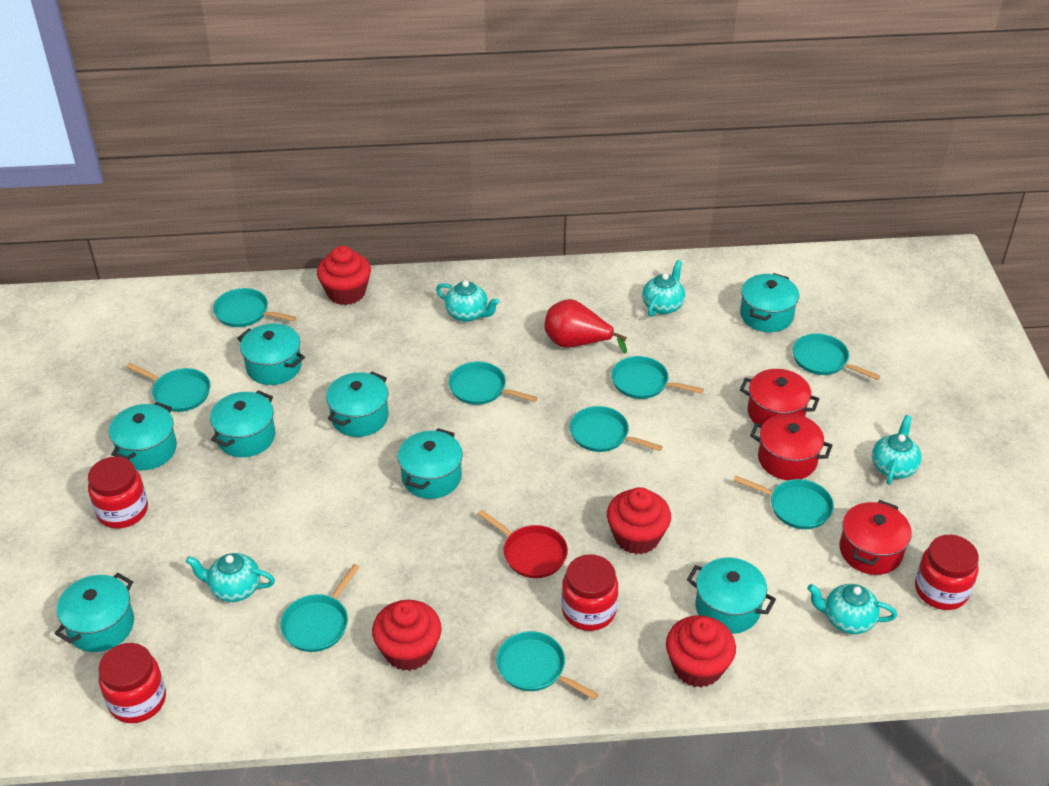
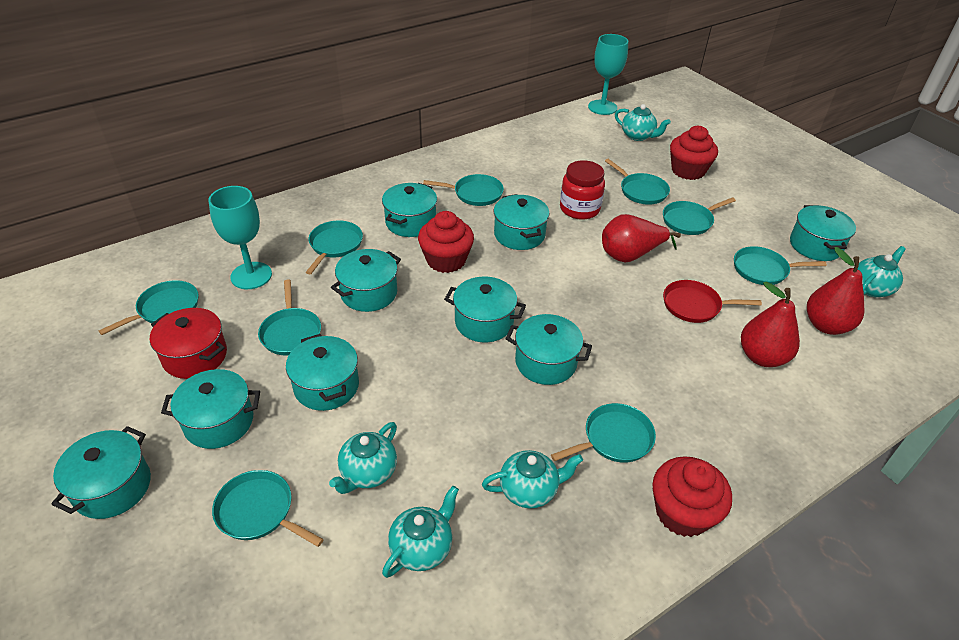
red cupcake: [317,246,371,305] [372,600,442,671] [607,487,671,554] [666,615,736,688] = 4 -> [418,211,474,273] [652,456,732,537] [670,126,718,180] = 3
red jar: [88,457,148,529] [98,643,166,723] [561,555,618,631] [915,535,979,610] = 4 -> [560,160,605,220] = 1
red pear: [545,299,627,353] = 1 -> [602,214,681,262] [741,282,800,367] [807,247,864,335] = 3
red pot: [740,369,819,428] [750,413,833,480] [839,500,912,575] = 3 -> [150,308,227,379] = 1
turquoise goblet: none = 0 -> [208,186,272,289] [588,34,628,115] = 2
turquoise pot: [55,573,134,652] [109,402,177,470] [210,390,275,457] [237,323,305,385] [326,372,389,437] [398,428,463,499] [687,558,776,634] [740,273,799,332] = 8 -> [51,426,151,519] [161,369,260,449] [286,334,359,411] [331,249,401,312] [382,183,437,237] [444,277,526,342] [494,194,550,250] [506,314,592,385] [790,205,856,261] = 9

